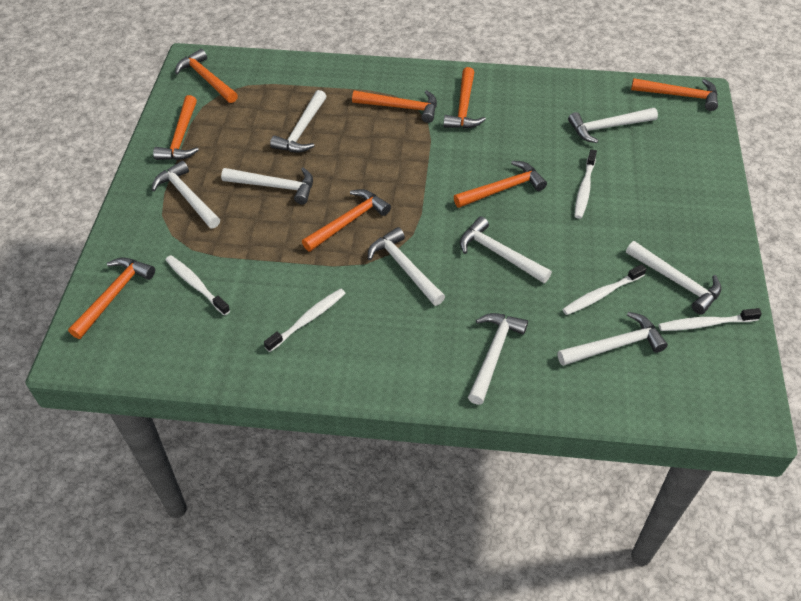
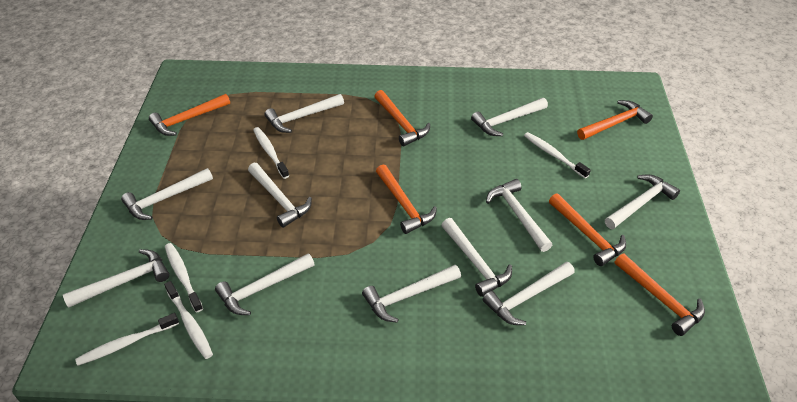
orange hammer: [68,258,155,339] [153,95,199,160] [175,49,238,103] [302,189,391,252] [352,90,437,123] [443,67,486,129] [454,161,547,208] [631,78,718,111] = 8 -> [149,94,230,136] [374,90,430,146] [376,165,437,234] [549,193,626,266] [577,100,653,140] [615,253,705,336] = 6
white hammer: [152,160,220,228] [221,167,313,205] [270,90,327,152] [368,227,445,306] [460,217,552,283] [468,313,528,405] [558,312,668,366] [568,108,658,143] [626,241,722,314] = 9 -> [63,249,169,308] [121,168,213,220] [215,253,315,315] [248,163,312,228] [264,94,344,133] [362,265,461,323] [441,218,512,297] [471,98,548,136] [482,262,575,325] [486,179,552,252] [605,174,680,229] = 11

